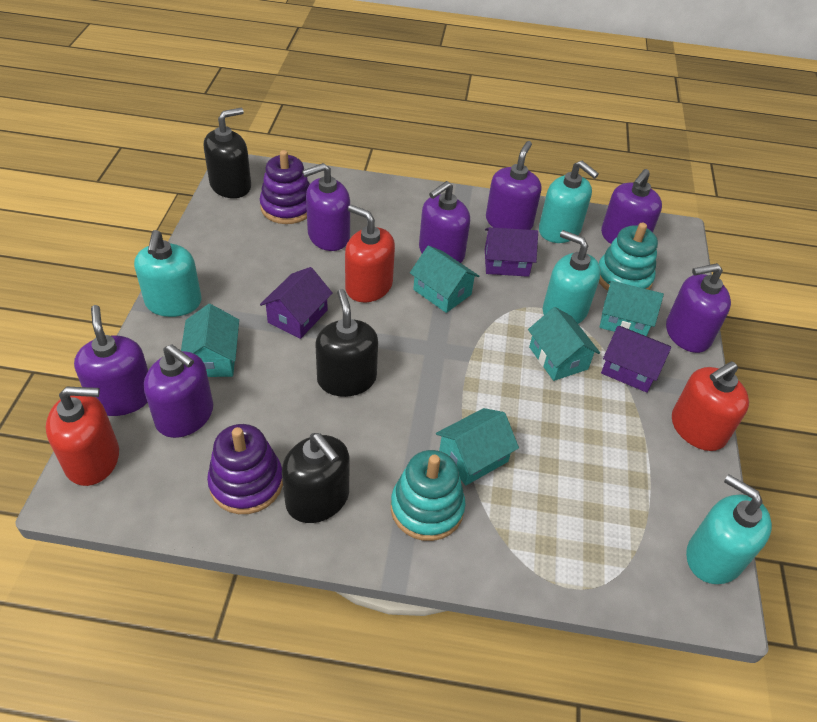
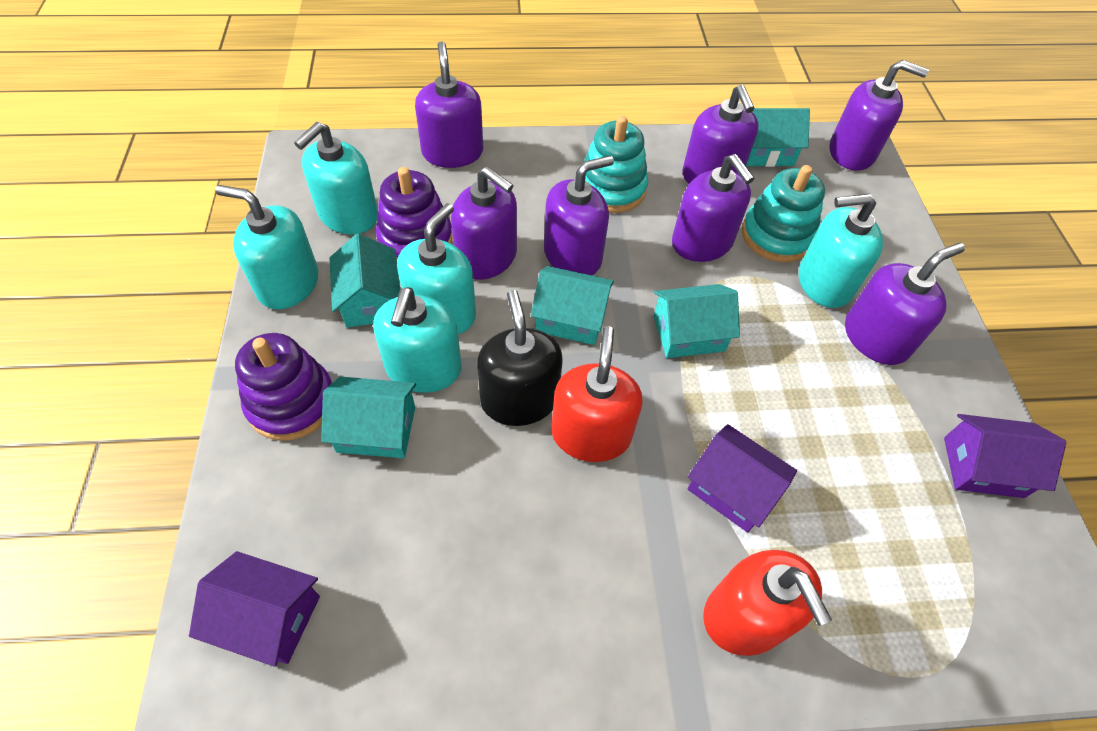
black soap dispenser: [204,108,251,198] [282,433,349,523] [315,289,378,397] = 3 -> [477,290,563,426] = 1
red soap dispenser: [46,387,119,486] [345,205,395,302] [672,361,749,451] = 3 -> [551,326,643,462] [703,550,832,656] = 2
turquoise soap dispenser: [134,230,201,317] [539,161,599,243] [543,230,601,324] [686,475,772,584] = 4 -> [215,185,318,309] [294,122,378,234] [373,287,462,393] [397,203,476,334] [799,193,883,308] = 5

